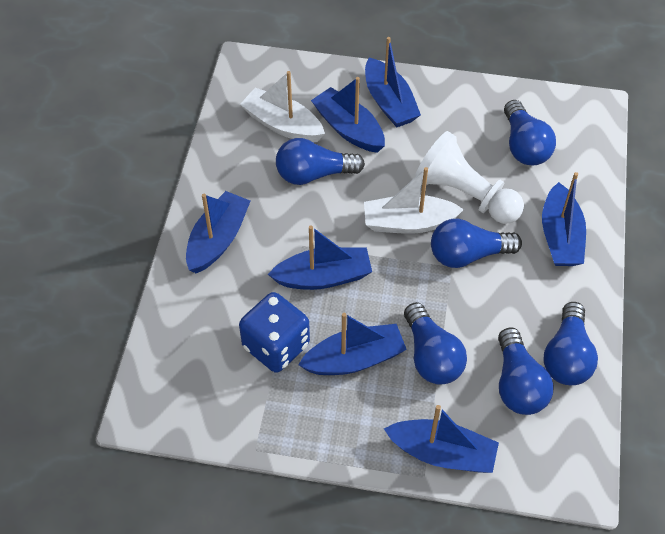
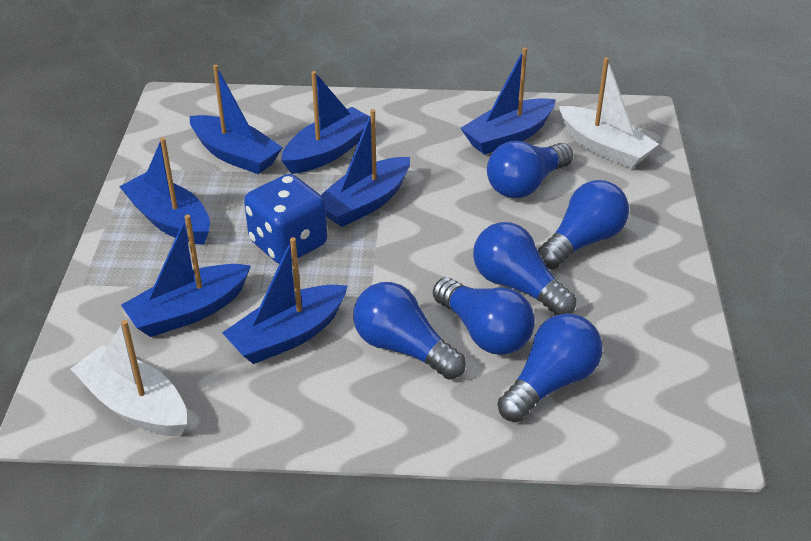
white pawn: [415,131,524,224] = 1 -> none = 0

